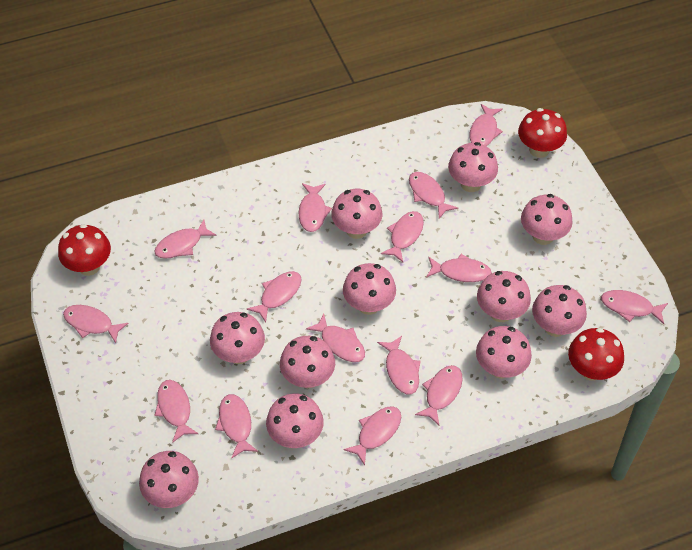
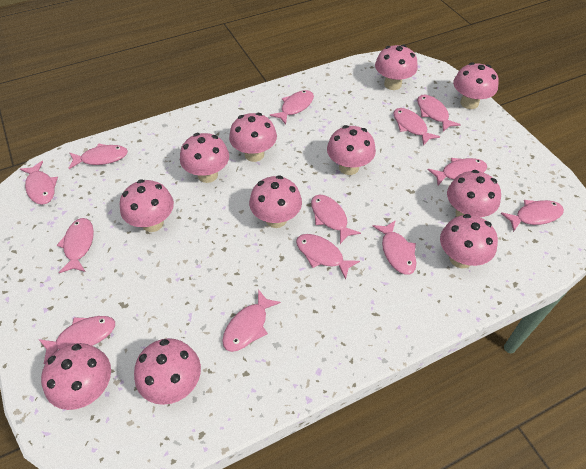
pink fish: [63,305,129,343] [154,220,217,259] [154,380,199,443] [215,394,258,459] [247,271,301,322] [299,183,332,232] [306,314,365,362] [343,406,401,465] [377,336,421,394] [381,211,424,262] [409,172,458,219] [415,365,463,425] [426,254,492,282] [469,104,503,146] [601,290,668,324] = 15 -> [20,161,58,205] [38,316,115,364] [57,218,94,273] [68,143,128,169] [222,289,281,352] [270,90,314,124] [296,234,360,280] [311,195,361,244] [373,220,416,275] [393,108,440,146] [417,95,461,132] [428,158,487,185] [500,200,564,232] = 13
red mushroom: [58,224,111,276] [518,108,567,158] [568,328,624,381] = 3 -> none = 0

